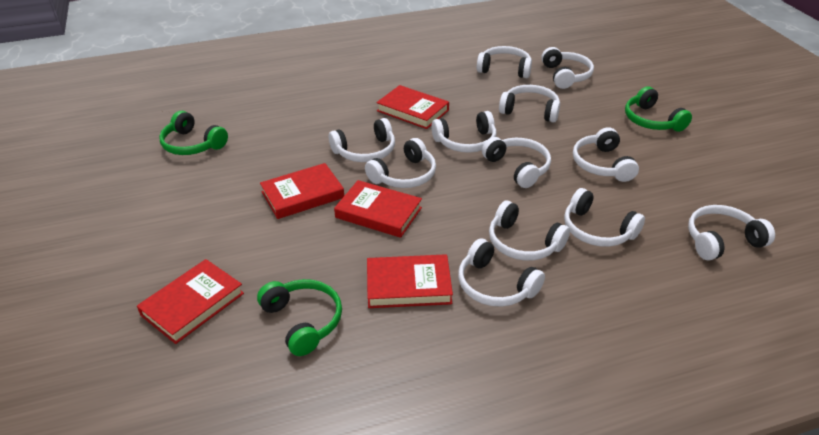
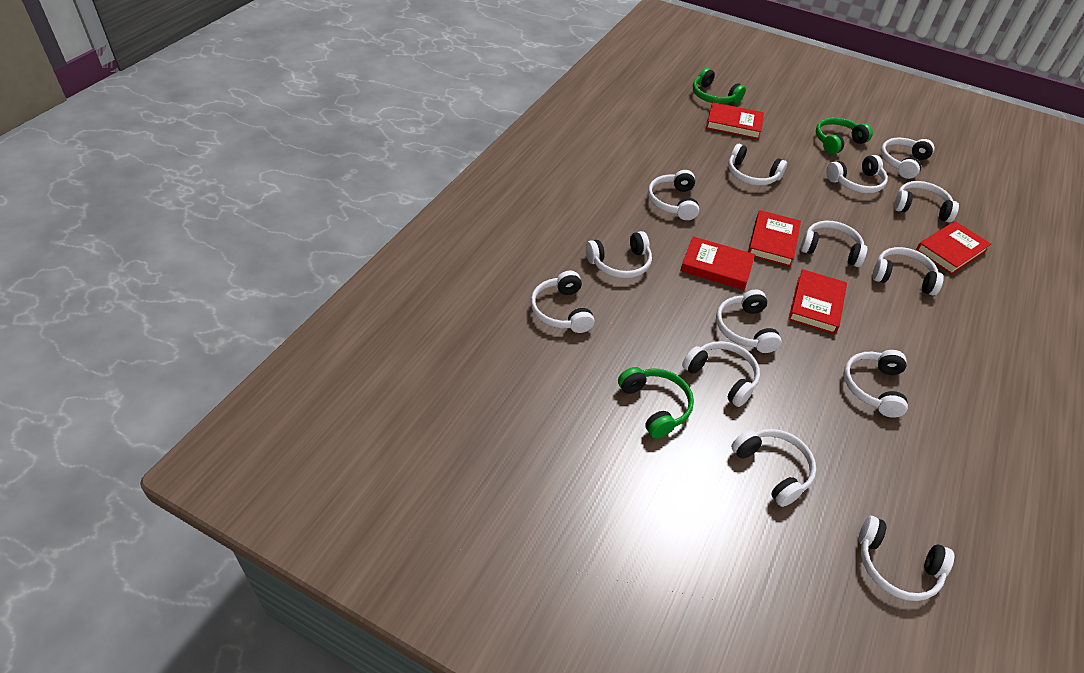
white headphones: [329,118,395,162] [365,138,436,188] [431,111,496,153] [458,238,545,307] [477,46,532,78] [482,137,551,188] [489,201,570,261] [499,85,560,123] [541,47,594,89] [564,188,645,247] [573,127,639,182] [688,205,775,261] = 12 -> [531,271,595,333] [585,231,652,279] [648,170,699,220] [682,341,760,407] [716,289,782,353] [728,144,787,186] [731,429,816,507] [800,221,867,267] [826,155,888,193] [843,350,908,418] [859,516,954,601] [873,247,944,296] [881,138,935,179] [894,181,959,222] = 14

